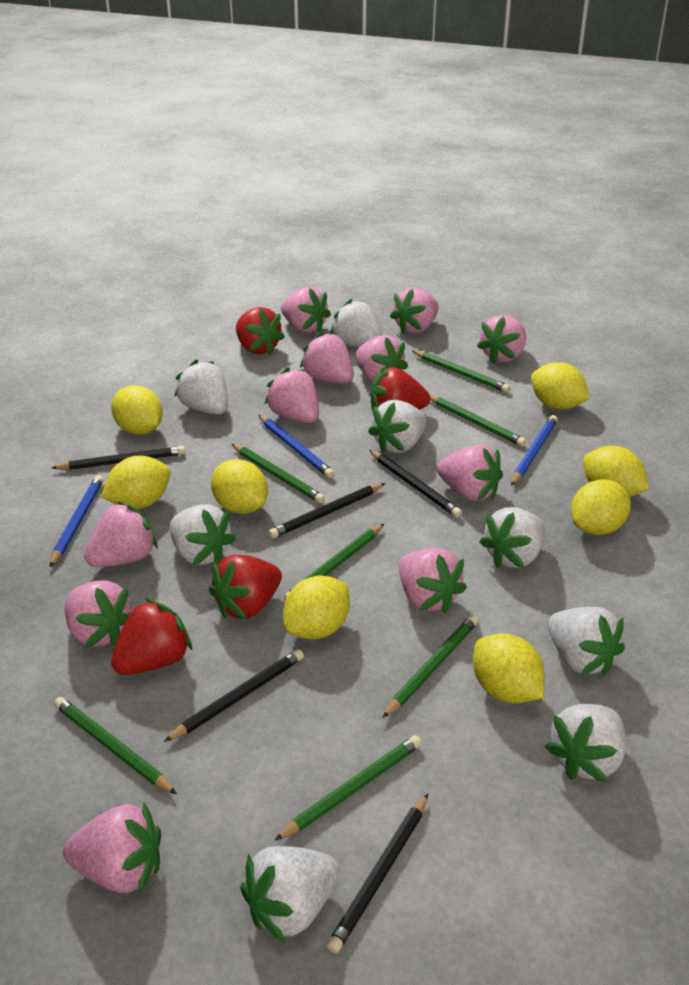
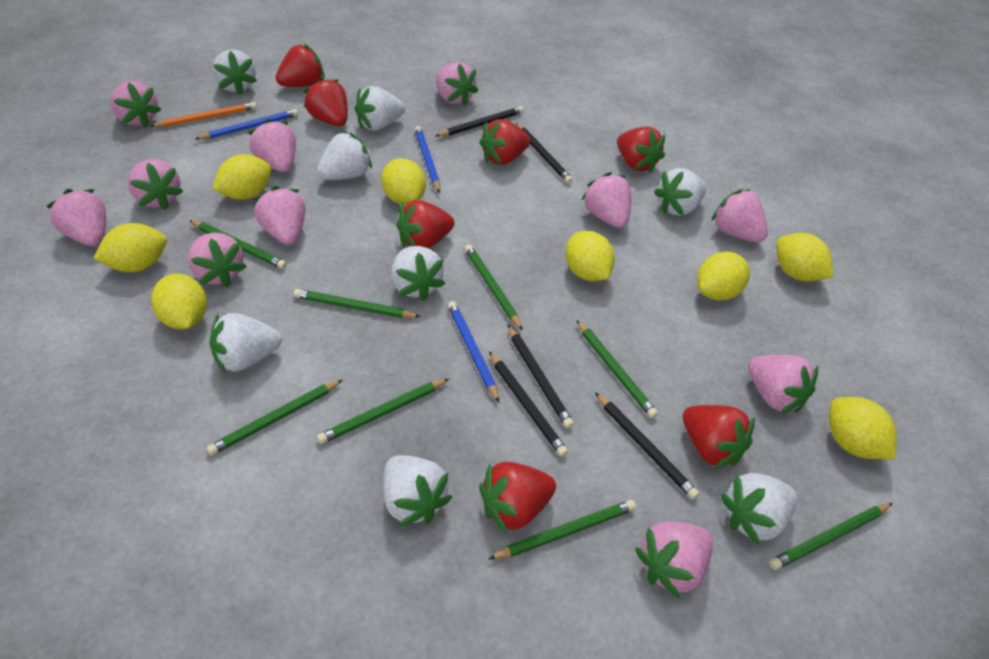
green pencil: [54,697,177,794] [232,444,325,503] [274,735,422,841] [284,524,384,601] [382,615,478,718] [413,351,510,393] [430,395,526,447] = 7 -> [189,220,287,269] [206,380,343,455] [294,289,421,318] [317,379,449,444] [465,244,523,331] [489,500,636,559] [576,320,658,418] [769,503,893,570] = 8
orange pencil: none = 0 -> [150,102,257,127] = 1
red strawberry: [111,598,192,675] [209,555,282,620] [236,307,285,355] [371,367,430,411] = 4 -> [276,44,325,87] [304,77,348,126] [396,200,455,248] [479,119,530,165] [479,461,556,534] [617,126,665,173] [683,405,755,469] = 7

